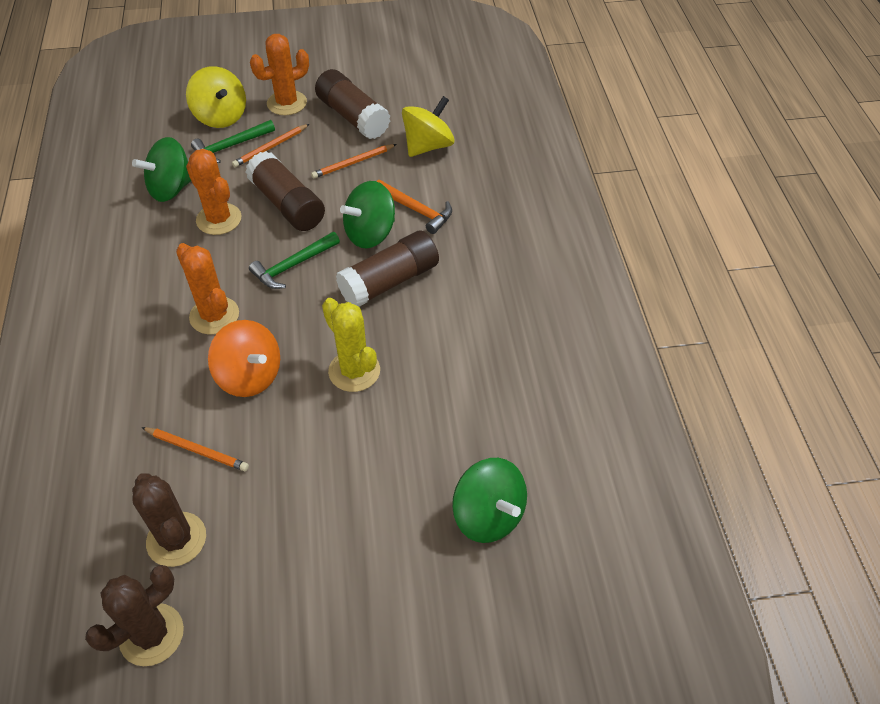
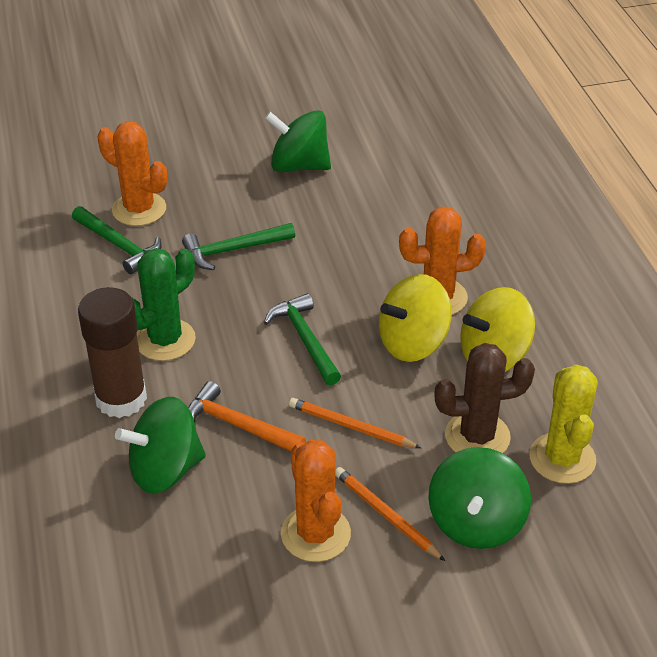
brown cactus: [85,565,184,666] [132,473,206,567] = 2 -> [434,343,535,453] = 1
brown glue stick: [246,151,325,231] [315,69,390,139] [336,231,439,307] = 3 -> [78,287,147,418] = 1
green cactus: none = 0 -> [132,248,196,361] = 1
green hammer: [191,120,275,163] [249,232,340,289] = 2 -> [72,206,162,274] [182,223,295,270] [264,293,341,385] = 3
orange pencil: [141,427,249,471] [232,124,309,167] [311,144,397,179] = 3 -> [289,398,421,448] [335,467,445,561] = 2
orange spinning top: [208,320,280,397] = 1 -> none = 0

